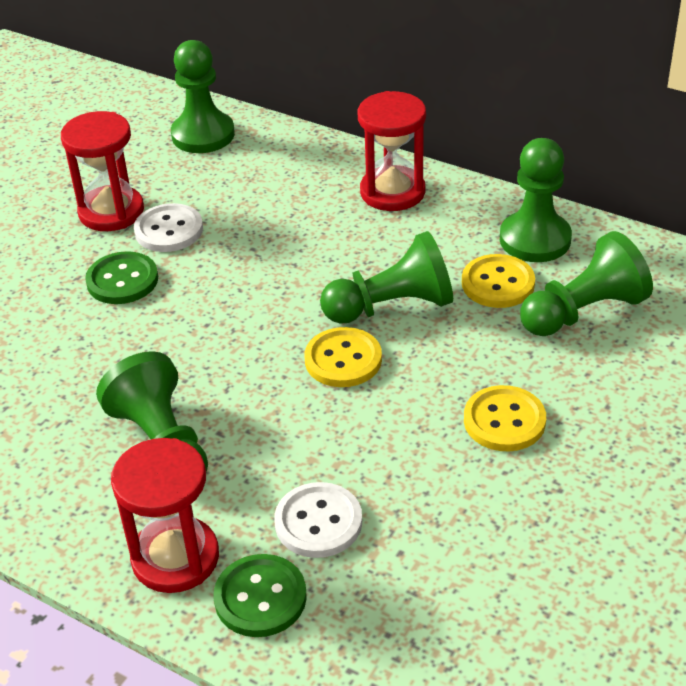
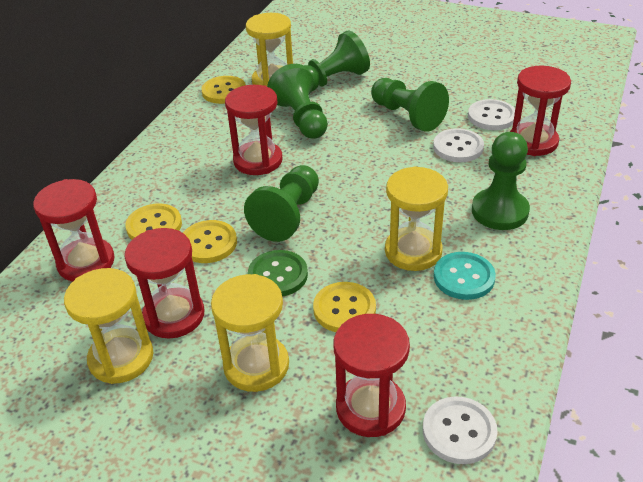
green button: [85,251,158,304] [213,554,307,637] = 2 -> [248,250,308,297] = 1
red hourglass: [61,111,144,231] [111,438,219,593] [358,91,426,211] = 3 -> [33,179,115,281] [124,228,204,339] [225,85,283,175] [334,314,410,437] [510,66,571,156] = 5
turquoise button: none = 0 -> [434,252,496,300] = 1
white button: [134,203,203,252] [274,482,362,558] = 2 -> [423,396,498,464] [433,128,484,162] [468,99,515,130] = 3
yellow button: [305,327,382,387] [462,254,535,308] [464,385,546,452] = 3 -> [125,203,182,240] [183,220,237,263] [201,76,246,104] [313,282,376,332] = 4
yellow hourglass: none = 0 -> [64,268,154,384] [211,274,289,392] [246,13,293,86] [385,166,448,271] = 4

